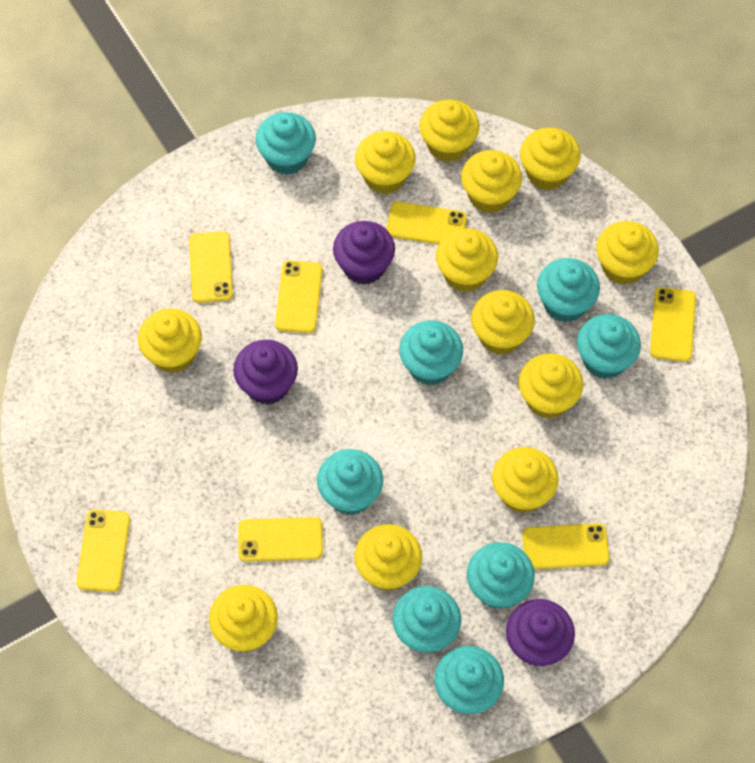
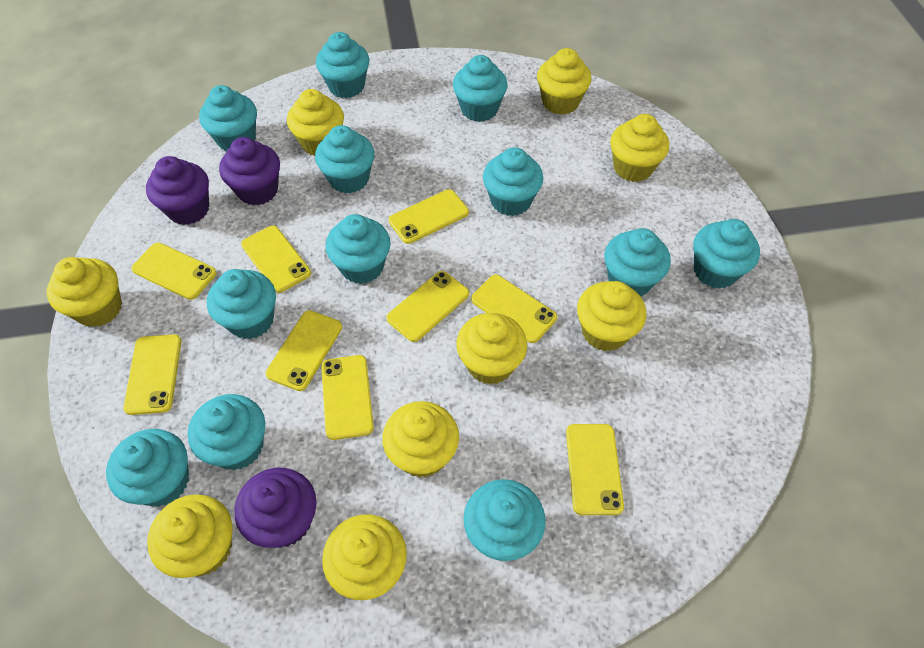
turquoise cupcake: [256,112,316,175] [317,449,383,515] [393,586,461,654] [399,321,463,385] [434,646,504,714] [467,542,535,609] [537,258,600,323] [577,314,641,379] = 8 -> [106,429,189,507] [188,394,265,470] [199,85,257,151] [207,269,276,339] [315,125,374,193] [316,32,369,98] [325,214,390,284] [453,55,508,122] [464,479,546,561] [483,147,543,216] [604,228,671,297] [693,219,760,289] = 12
yellow cupcake: [138,308,202,373] [209,585,278,652] [355,131,416,194] [355,524,422,591] [419,99,480,162] [436,228,498,292] [461,150,522,213] [471,290,535,355] [492,447,559,513] [519,353,583,419] [520,127,581,190] [596,221,659,285] = 12 -> [47,257,122,327] [147,494,233,578] [287,89,344,156] [322,514,407,600] [382,401,459,478] [456,313,527,385] [537,48,592,115] [577,281,646,351] [610,114,669,182] = 9
yellow phone: [76,510,130,592] [189,231,233,303] [238,517,323,562] [275,260,323,333] [386,202,467,244] [522,523,610,569] [650,287,696,362] = 7 -> [123,334,181,415] [131,243,217,300] [241,225,311,293] [266,310,342,391] [321,355,374,440] [386,271,469,342] [389,189,469,244] [471,275,557,343] [566,424,624,515] = 9

